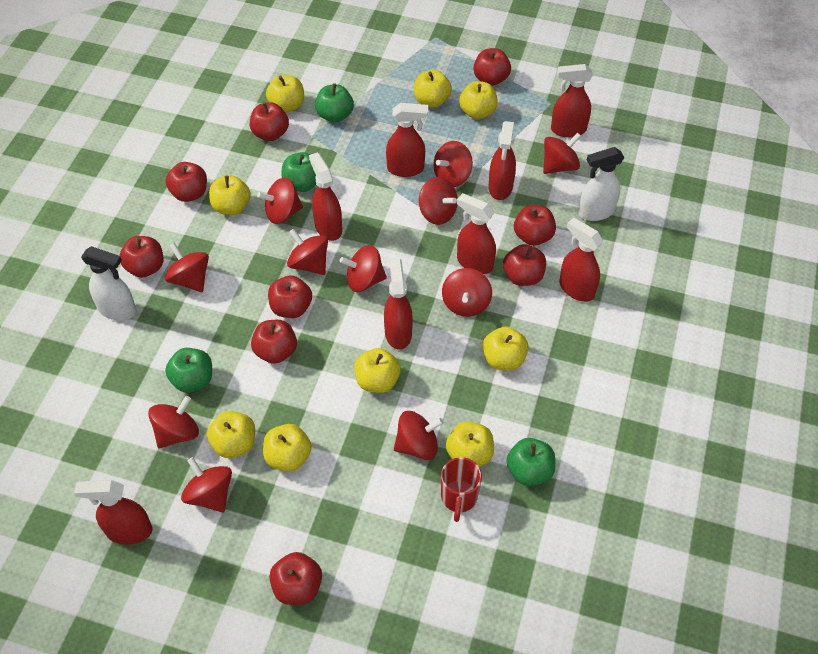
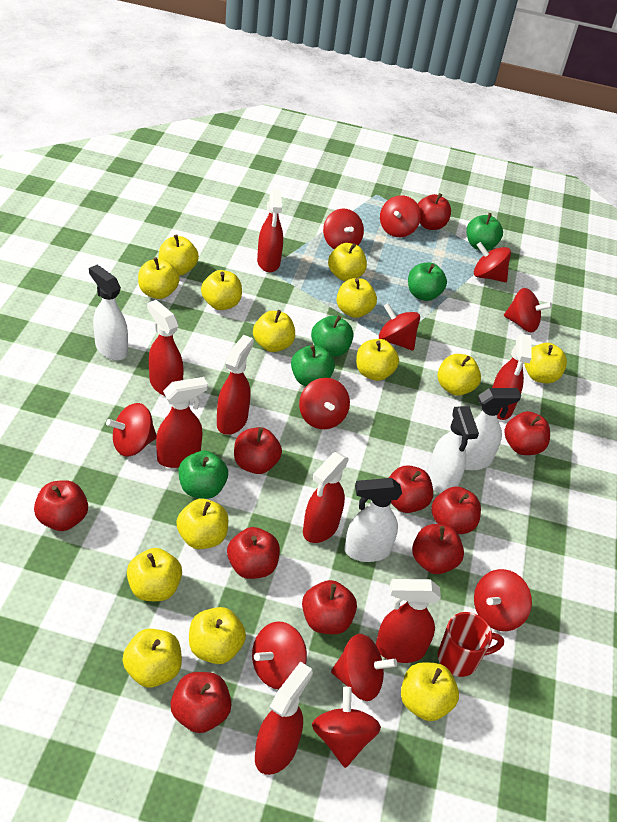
green apple: [165,348,212,393] [281,152,316,192] [315,83,354,123] [506,438,555,486] = 4 -> [178,451,228,499] [291,345,335,386] [311,316,354,357] [408,263,447,301] [467,213,503,251] = 5
red apple: [119,236,163,278] [166,162,207,202] [250,102,289,141] [251,320,297,364] [268,275,312,318] [269,552,322,605] [474,48,511,86] [503,244,546,286] [514,205,556,246] = 9 -> [34,480,88,531] [171,672,232,733] [227,527,280,579] [234,427,282,474] [302,580,357,634] [389,465,433,513] [412,524,464,574] [418,193,451,230] [431,486,481,534] [504,411,550,455] = 10
white spray bottle: [81,246,136,320] [578,147,625,221] = 2 -> [89,265,128,361] [344,478,402,562] [428,406,479,494] [465,388,522,470] = 4
yellow apple: [207,411,255,458] [209,175,251,215] [263,424,312,472] [266,75,304,113] [354,348,401,393] [414,70,452,108] [446,421,494,467] [459,81,498,119] [483,326,529,371] = 9 -> [122,629,182,687] [127,548,182,601] [138,257,179,299] [159,234,199,276] [176,499,228,549] [189,607,246,664] [201,270,242,310] [253,310,295,352] [328,243,367,281] [337,278,377,318] [356,339,399,381] [401,662,459,721] [438,354,481,396] [524,343,567,383] = 14

